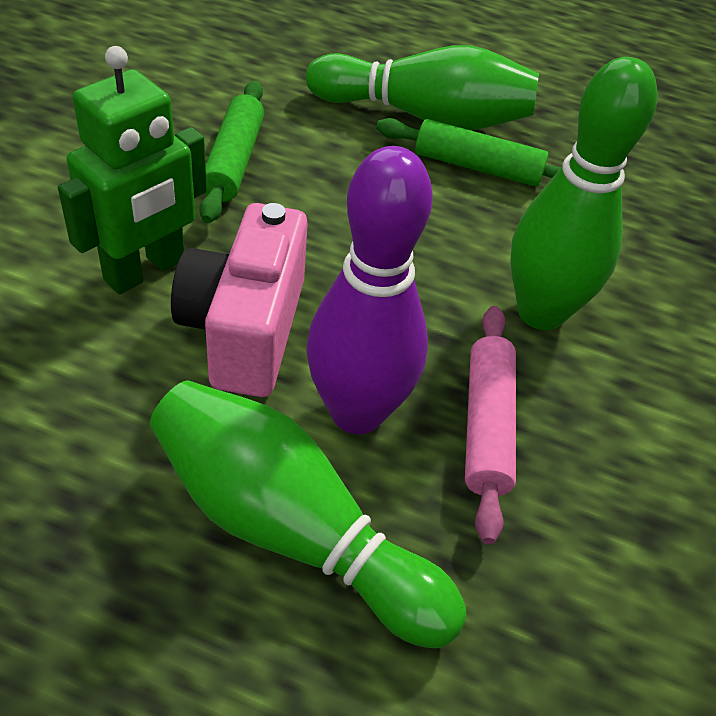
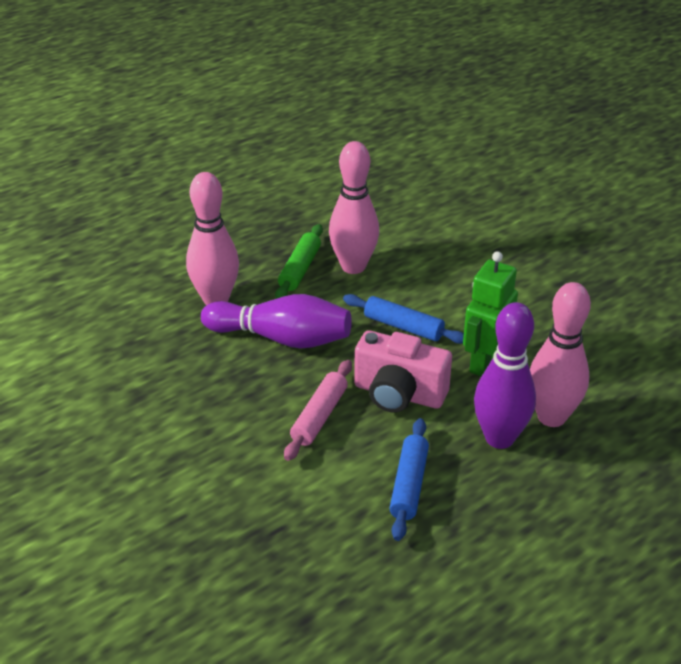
blue rolling pin: none = 0 -> [343,294,464,344] [389,418,429,541] = 2
green bowling pin: [150,381,467,648] [306,45,539,130] [510,57,658,330] = 3 -> none = 0
green rolling pin: [199,81,264,223] [376,118,561,187] = 2 -> [275,224,323,299] = 1
pink bowling pin: none = 0 -> [186,172,239,305] [329,141,379,274] [530,282,591,427] = 3
purple bowling pin: [306,146,433,434] = 1 -> [201,294,352,349] [474,302,536,449] = 2

